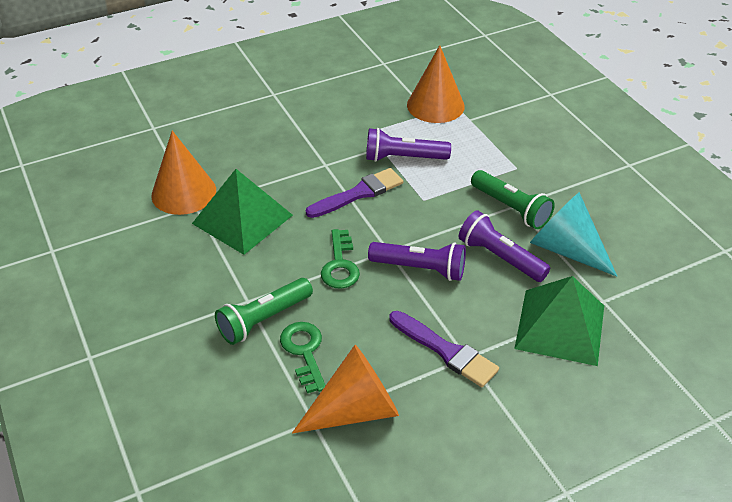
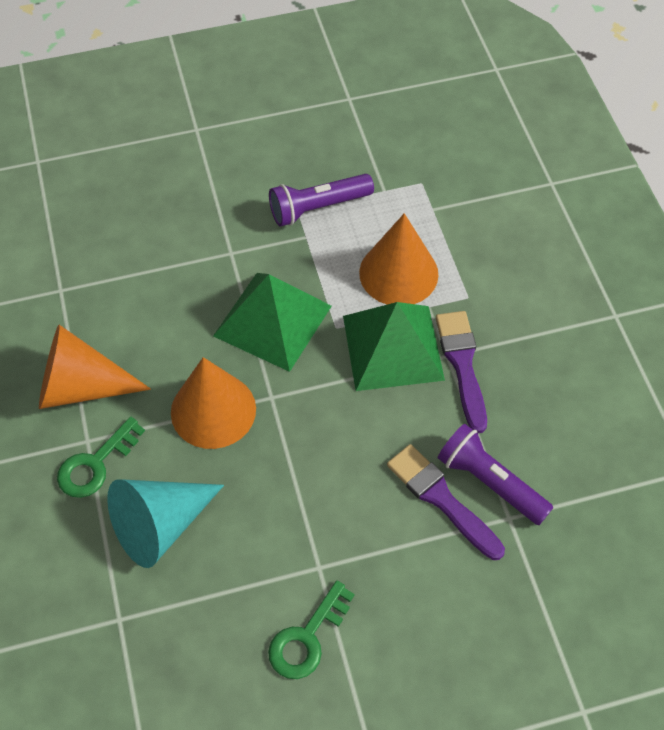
green flashlight: [215,278,313,345] [471,170,555,229] = 2 -> none = 0
purple flashlight: [366,128,451,162] [368,242,466,281] [458,210,550,282] = 3 -> [269,174,374,227] [438,424,553,525] = 2

